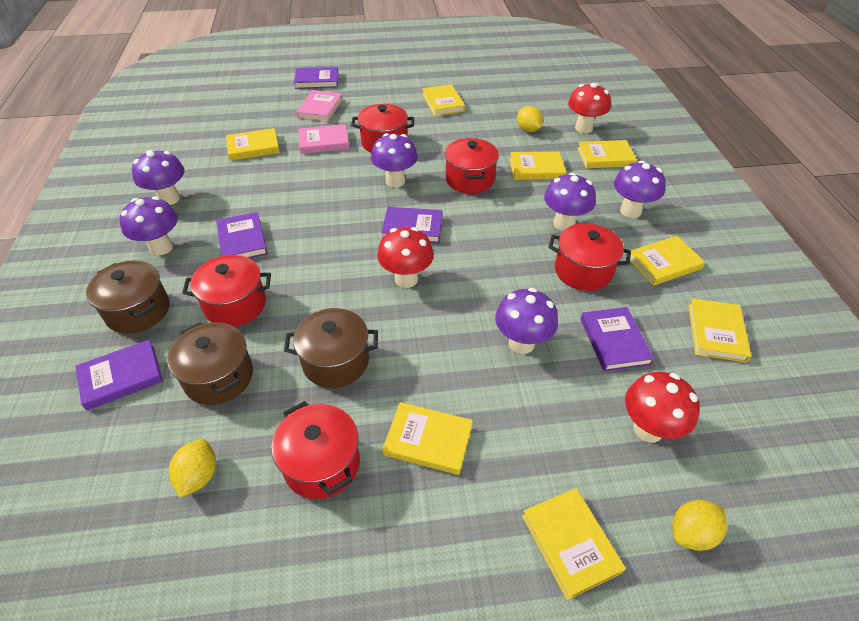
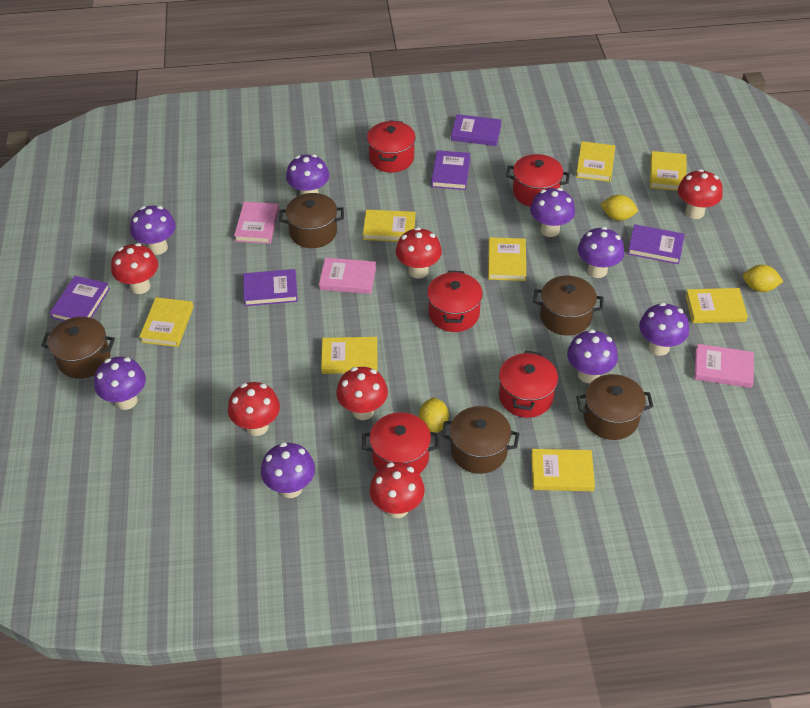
brown pot: [86,260,169,334] [167,323,253,405] [284,308,378,388] = 3 -> [41,317,115,379] [279,193,344,248] [441,406,520,474] [533,275,604,336] [576,374,654,440] = 5
pink book: [296,90,343,122] [298,124,349,154] = 2 -> [234,202,279,244] [319,258,376,294] [694,344,754,388] = 3
purple mushroom: [119,196,178,256] [132,150,185,205] [371,133,418,187] [495,288,558,354] [544,173,596,231] [614,161,666,218] = 6 -> [94,357,146,410] [130,206,176,255] [261,442,315,498] [286,154,329,195] [530,188,575,237] [567,329,618,383] [578,227,624,278] [639,302,689,356] = 8
red mushroom: [377,227,434,288] [568,83,611,133] [625,372,700,442] = 3 -> [111,243,158,294] [228,382,280,436] [336,367,388,420] [370,462,425,518] [396,227,442,279] [678,169,723,219] = 6

